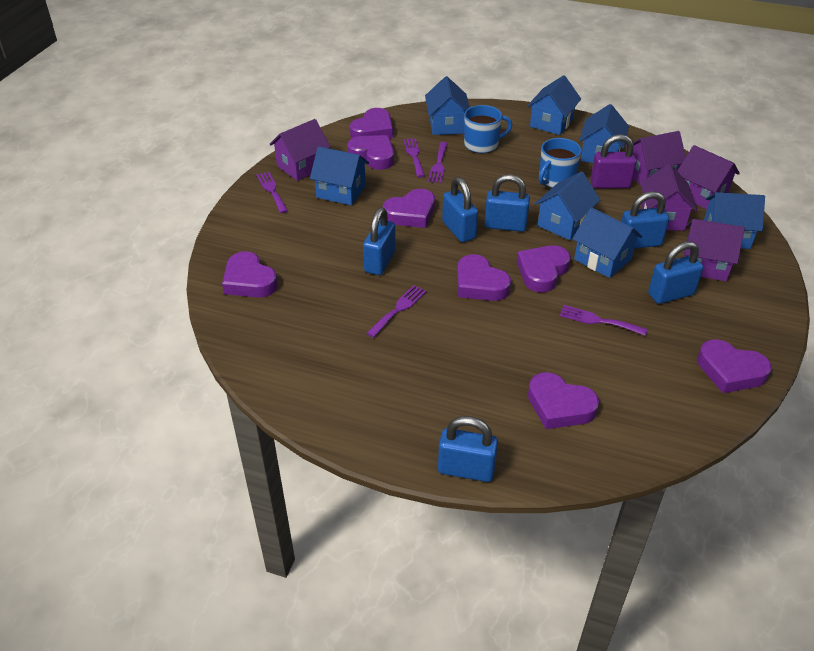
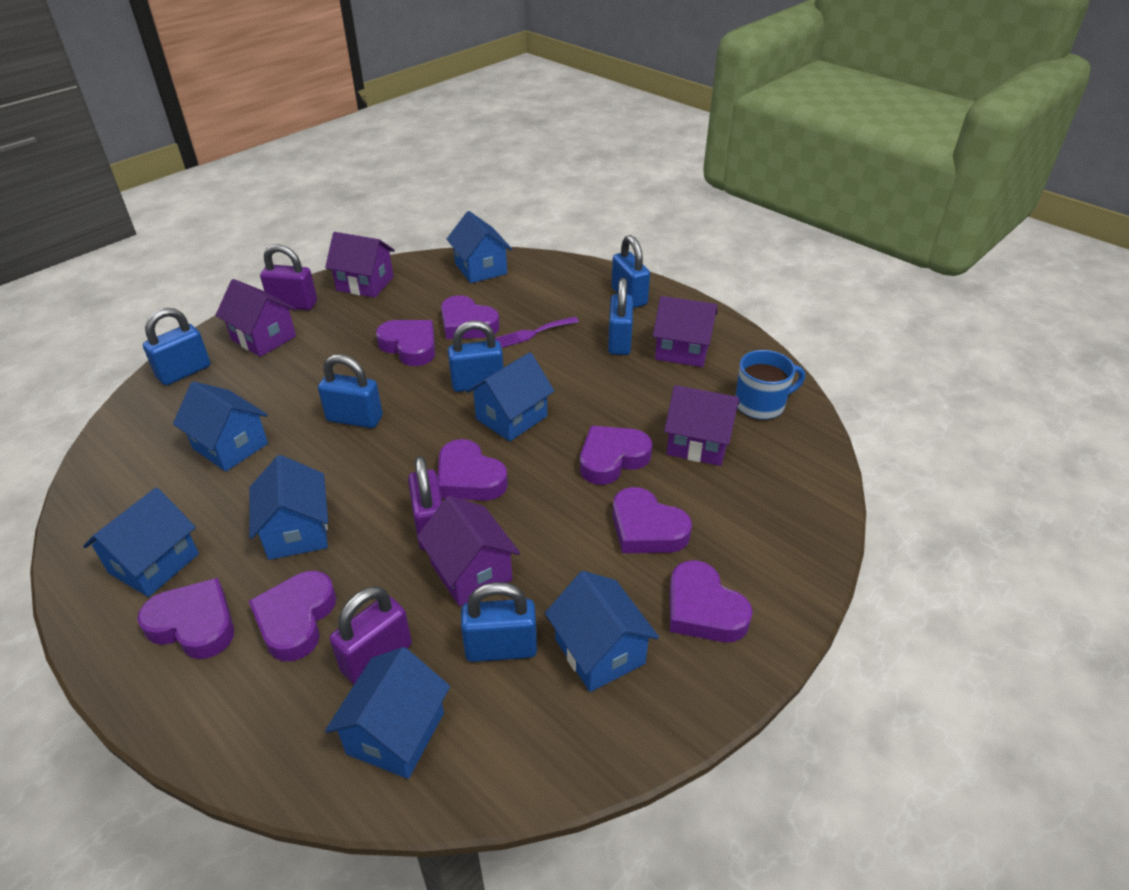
blue mug: [464,105,512,154] [539,138,581,188] = 2 -> [736,350,805,420] = 1
purple fork: [256,172,288,213] [367,285,427,338] [403,138,425,178] [428,142,448,183] [560,305,648,336] = 5 -> [495,317,579,348] = 1
purple padlock: [590,134,637,189] = 1 -> [260,244,317,310] [330,586,412,684] [408,456,442,550] = 3

